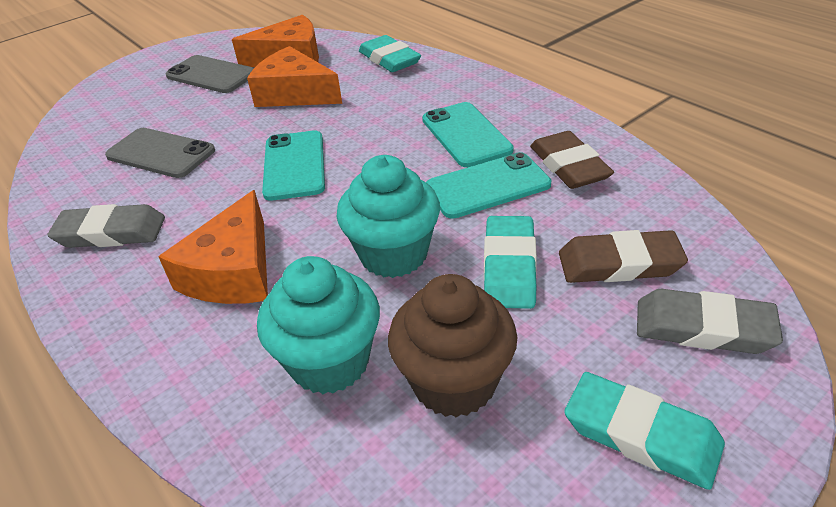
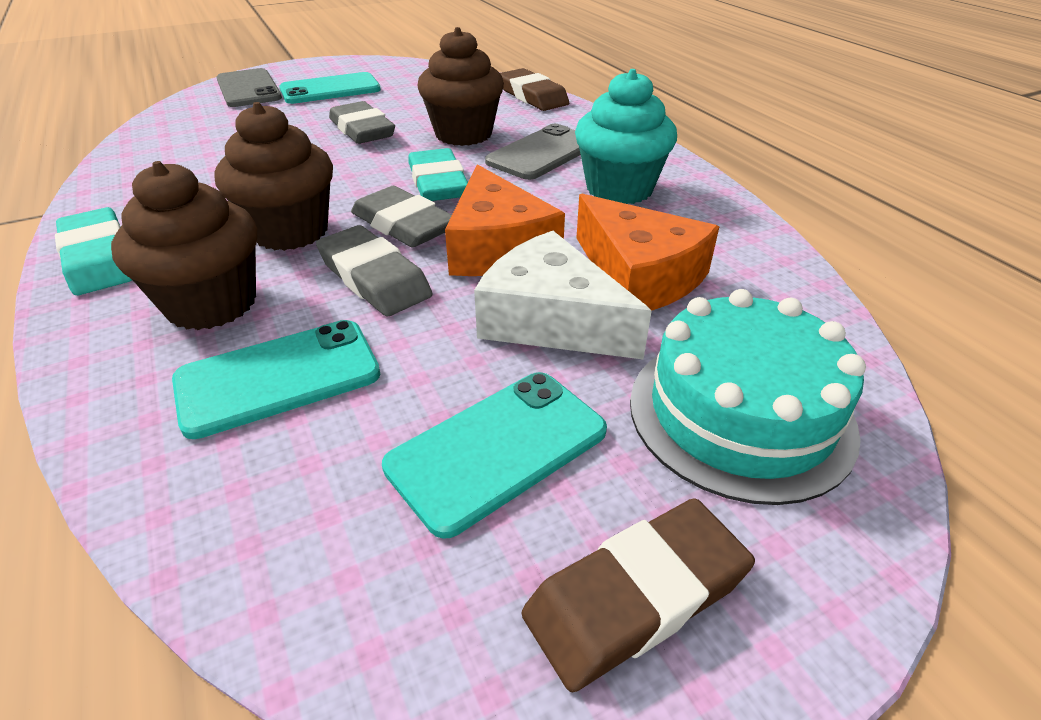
brown cupcake: [388,274,517,418] = 1 -> [111,161,257,330] [214,102,333,251] [417,27,504,146] = 3
grey eraser: [47,204,165,248] [637,289,783,354] = 2 -> [316,225,433,316] [329,101,395,144] [351,186,452,247] = 3
orange cheese: [158,190,268,304] [232,15,319,67] [247,46,342,107] = 3 -> [445,164,565,276] [576,194,719,310] = 2
turquoise cake: none = 0 -> [630,289,866,505] = 1
turquoise cupcake: [257,256,380,394] [336,155,440,278] = 2 -> [575,69,677,204] = 1
turquoise eraser: [359,35,421,72] [484,216,537,309] [564,372,725,490] = 3 -> [55,207,132,295] [408,148,468,201] = 2
white cheese: none = 0 -> [474,231,652,359] = 1

